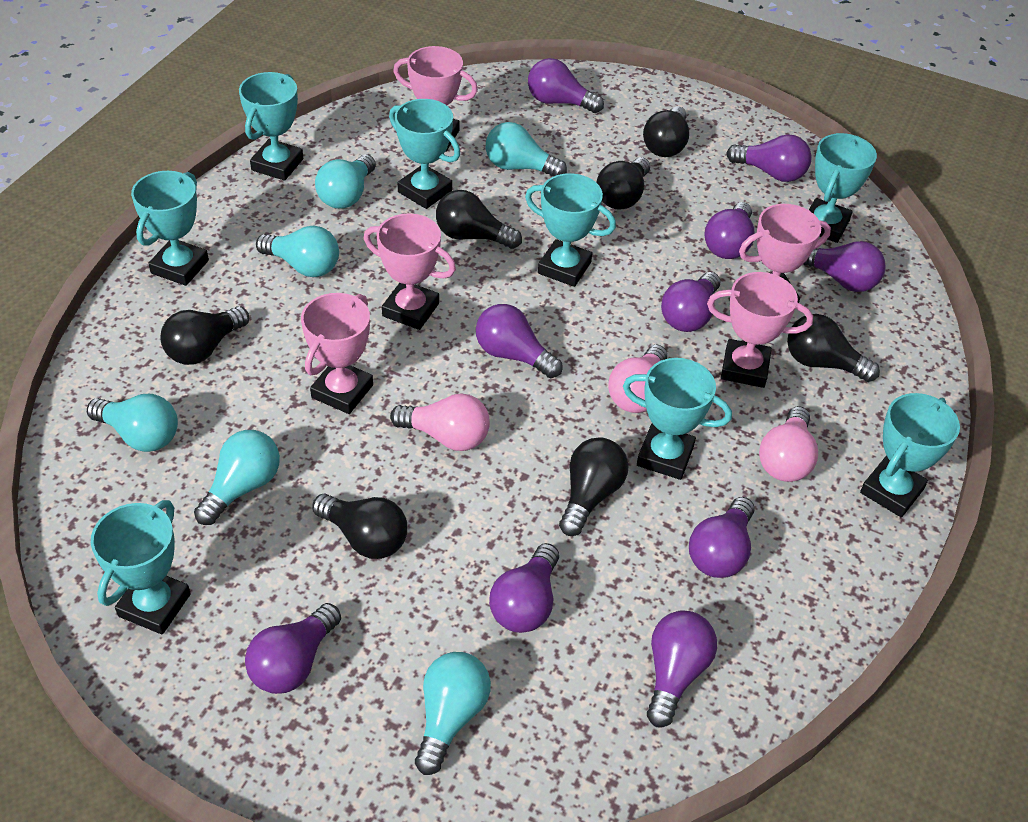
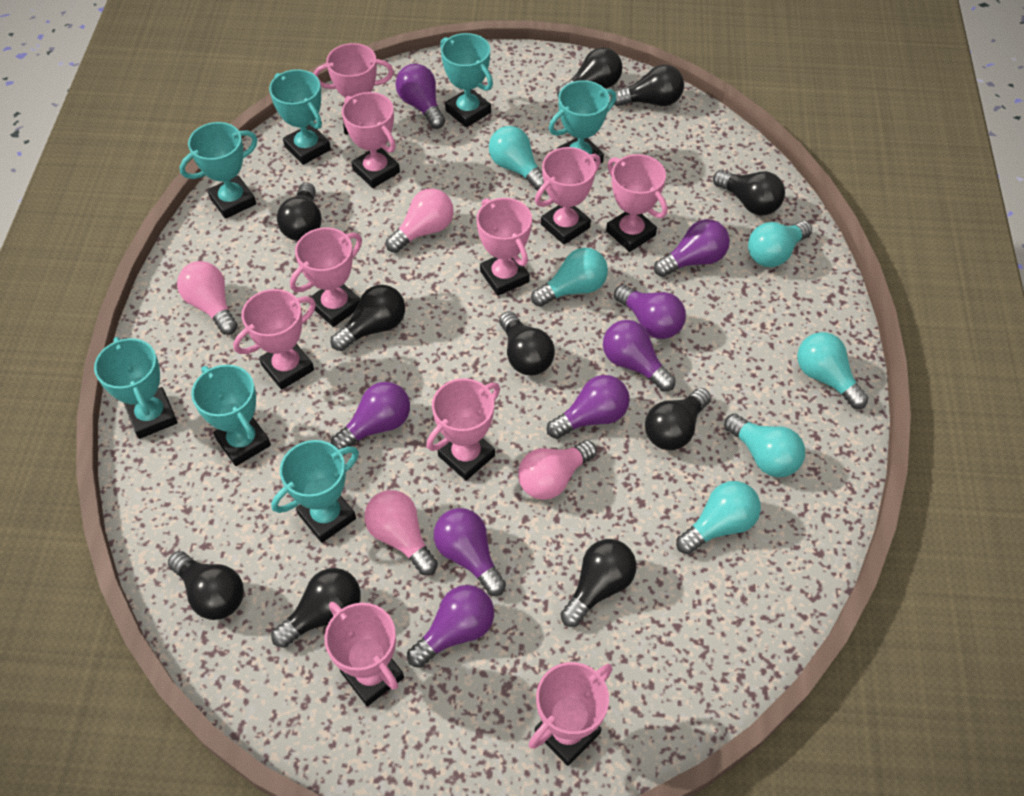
black light bulb: [160,306,249,365] [312,494,407,559] [436,190,522,249] [559,437,629,536] [596,157,650,209] [643,106,689,157] [787,314,880,382] = 7 -> [168,551,244,620] [271,568,361,648] [277,182,322,241] [331,285,405,351] [499,311,555,375] [557,47,622,96] [560,539,636,627] [610,65,684,106] [645,388,711,450] [713,170,785,215] = 10
pink light bulb: [390,394,490,451] [608,344,667,413] [759,406,818,482] = 3 -> [177,261,238,335] [364,490,438,575] [386,188,454,253] [518,440,597,500] = 4
pink trophy: [301,293,373,414] [364,213,456,330] [393,46,478,152] [707,272,813,388] [739,204,831,303] = 5 -> [233,289,316,390] [290,228,362,327] [314,43,394,135] [324,602,404,706] [342,92,400,188] [427,378,500,481] [476,198,532,296] [529,662,612,766] [535,147,601,245] [606,154,667,252] = 10
purple light bulb: [245,603,341,694] [476,304,563,378] [489,543,559,633] [528,58,604,113] [647,611,717,727] [661,272,720,332] [689,497,755,578] [704,202,755,259] [727,135,812,182] [803,241,886,292] = 10 -> [331,382,410,449] [395,64,445,129] [407,585,494,668] [434,508,506,596] [547,375,630,439] [603,320,676,392] [614,285,686,339] [654,219,730,277] = 8
turquoise trophy: [91,500,191,634] [131,171,209,286] [239,72,303,181] [389,99,460,209] [525,173,616,287] [623,358,732,480] [809,133,877,243] [860,393,960,517] = 8 -> [94,337,178,439] [179,122,257,219] [191,365,271,466] [269,69,331,165] [272,440,359,543] [440,33,493,127] [549,80,616,163] = 7

